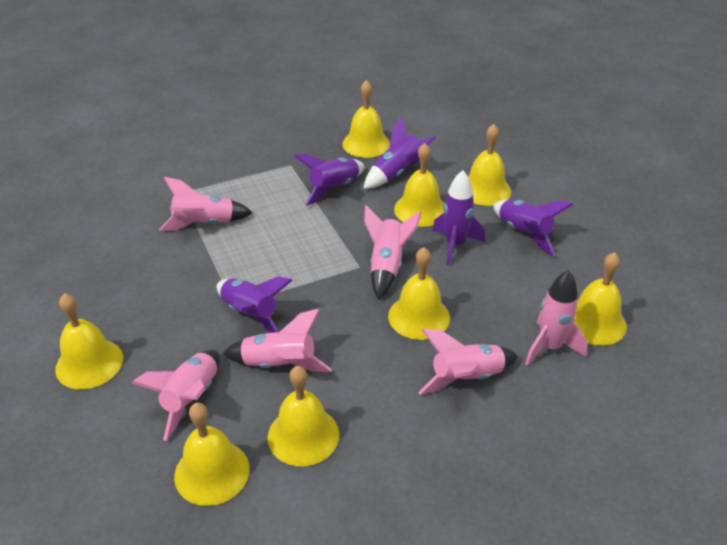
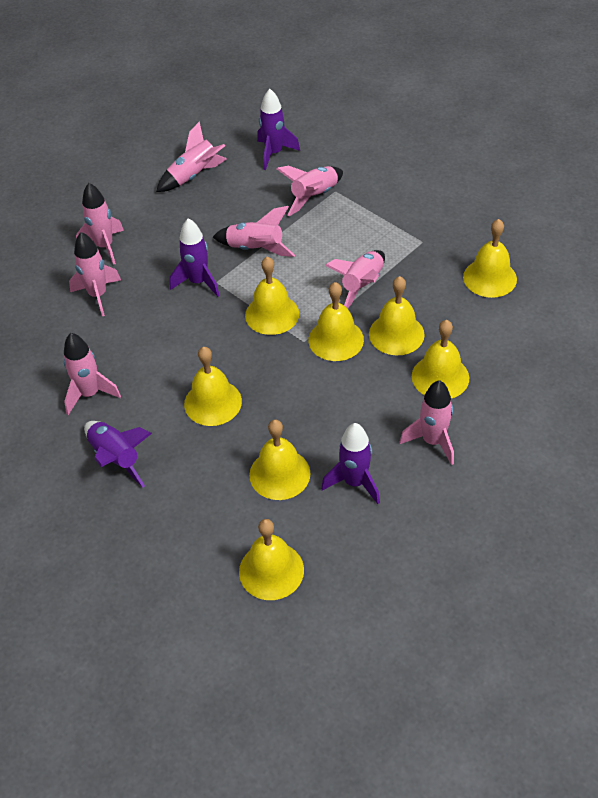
pink rocket: [132,350,220,441] [159,177,253,231] [222,309,332,372] [364,205,422,299] [418,329,519,395] [525,270,587,366] = 6 -> [64,333,121,415] [69,232,121,316] [76,183,124,265] [156,121,227,192] [213,206,295,257] [277,166,343,216] [325,250,385,309] [400,380,454,465] = 8
purple rocket: [217,276,293,333] [295,154,365,206] [363,117,437,189] [432,170,485,265] [493,200,573,257] = 5 -> [84,421,152,488] [170,218,220,297] [257,89,300,170] [321,423,380,504] = 4

